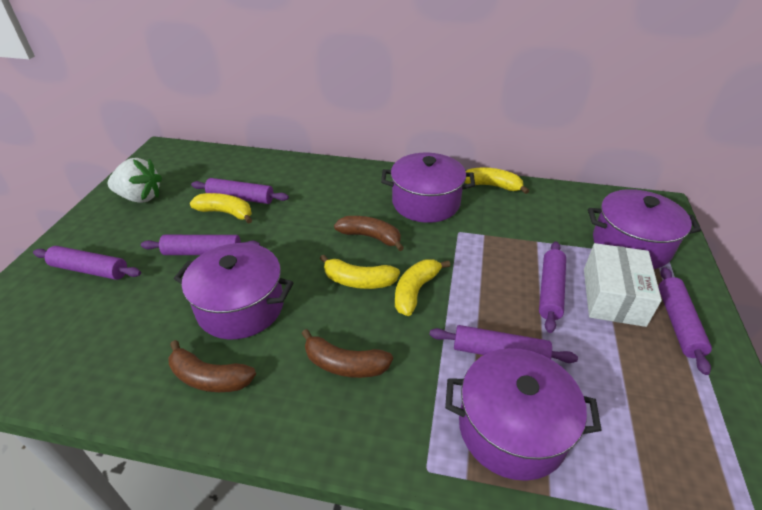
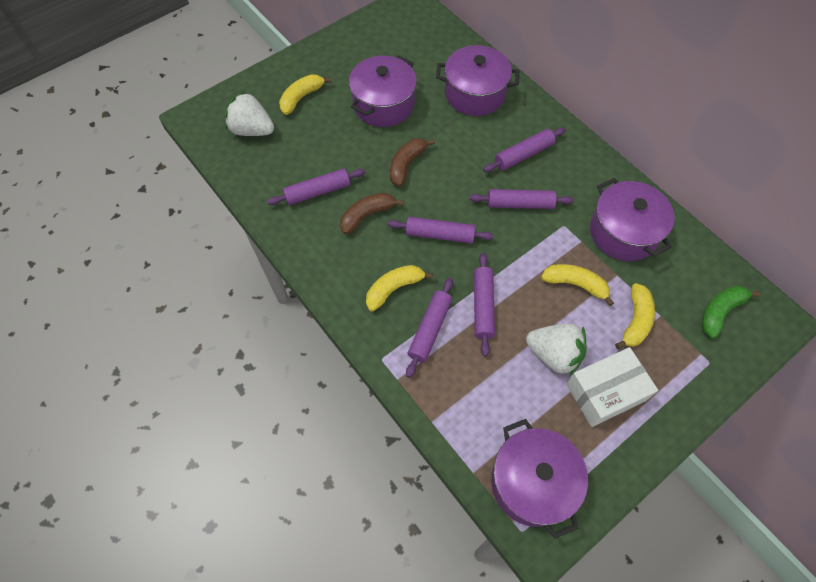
brown banana: [168,340,256,392] [301,329,393,378] [334,216,404,251] = 3 -> [340,193,404,234] [390,138,435,187] = 2
green banana: none = 0 -> [701,285,760,338] = 1
white strawberry: [108,158,162,203] = 1 -> [225,91,274,136] [526,323,586,377] = 2

